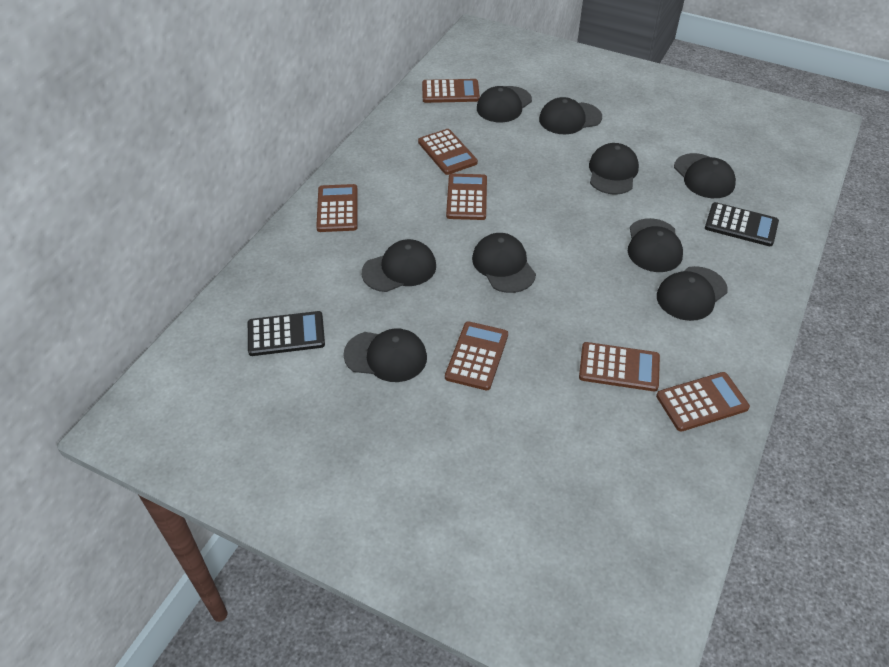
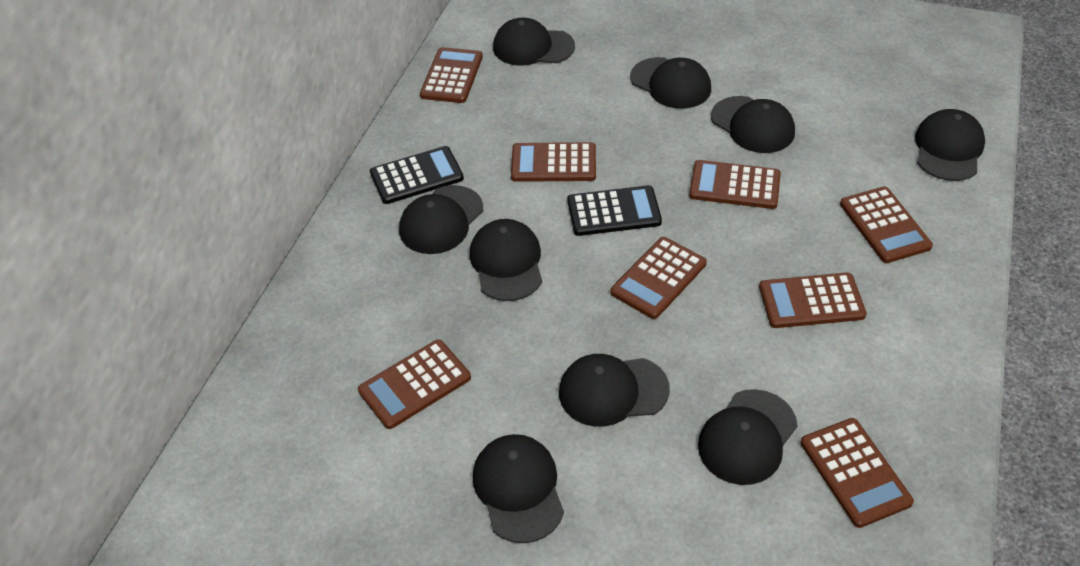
brown calculator: [316,184,358,232] [418,129,478,175] [422,79,480,103] [445,321,508,390] [446,174,487,220] [579,342,660,391] [656,372,750,432] = 7 -> [358,339,471,429] [420,47,483,103] [511,142,596,182] [610,237,707,319] [689,160,781,209] [759,273,867,328] [800,418,914,528] [840,187,933,263] = 8

